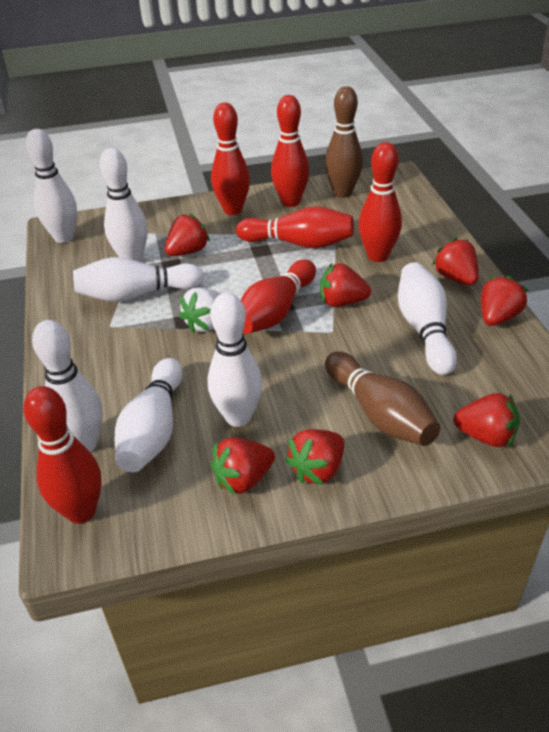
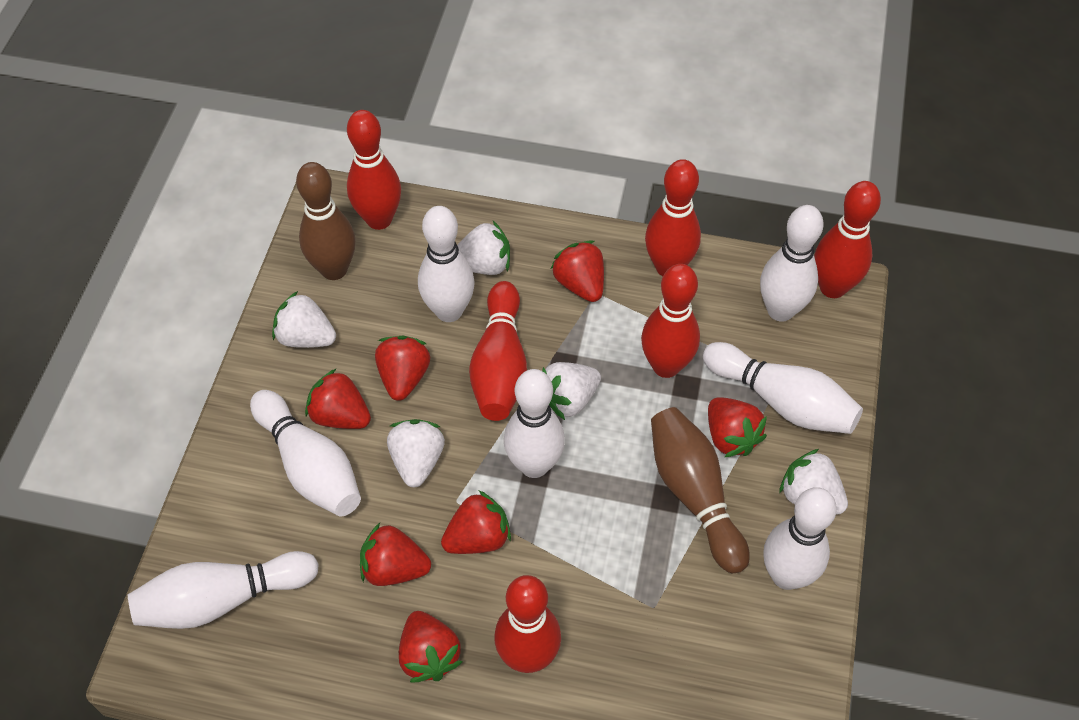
white strawberry: [179,287,221,333] = 1 -> [272,291,336,348] [387,419,445,488] [457,221,510,275] [542,362,601,420] [779,449,848,515] = 5

